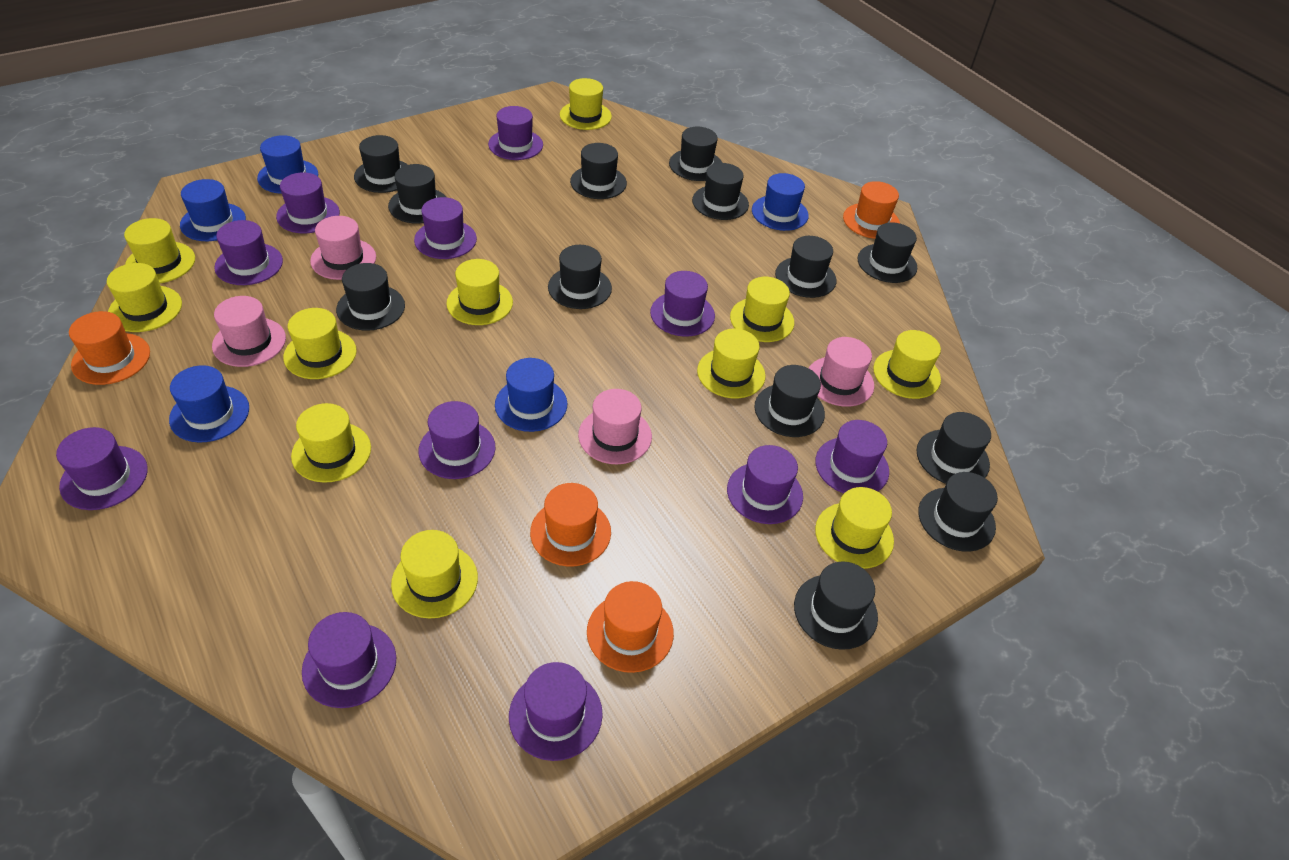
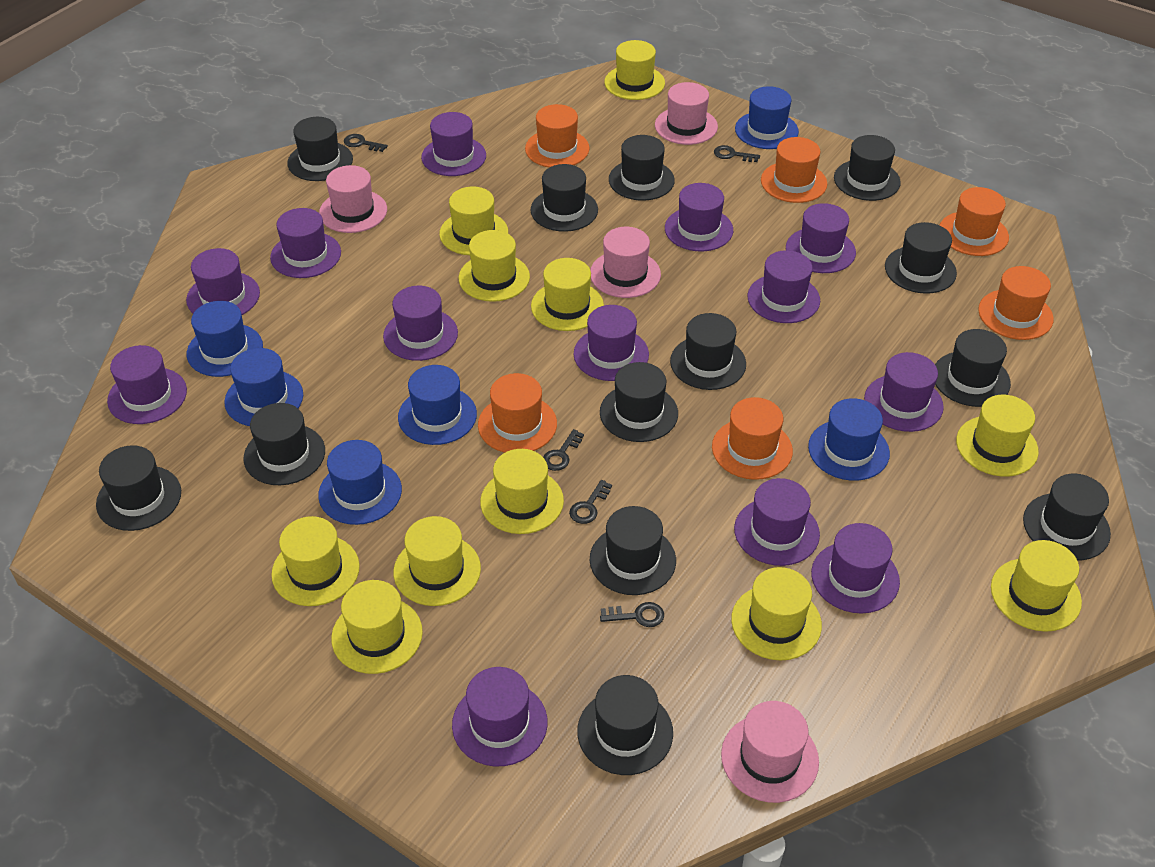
black key: none = 0 -> [344,134,388,152] [543,429,584,471] [569,480,612,524] [600,602,664,627] [714,145,760,162] = 5
blue hat: [169,365,249,443] [180,179,246,241] [257,135,318,194] [495,358,567,432] [752,173,809,231] = 5 -> [187,301,263,377] [225,348,303,426] [318,440,402,525] [398,365,477,445] [735,86,799,149] [808,398,890,481] = 6
orange hat: [69,311,150,385] [530,483,611,567] [587,581,674,673] [843,181,900,239] = 4 -> [478,373,557,453] [525,104,589,168] [712,397,793,480] [761,137,827,203] [940,187,1009,256] [978,266,1054,340] = 6
purple hat: [56,427,148,510] [214,220,283,285] [276,172,340,234] [302,612,396,708] [414,197,477,259] [418,401,495,479] [488,106,543,160] [509,662,603,761] [650,271,715,337] [727,445,803,524] [815,420,889,493] = 11 -> [107,345,187,424] [186,248,260,315] [270,208,341,278] [383,286,458,361] [421,112,486,176] [452,667,548,766] [573,305,649,381] [665,183,733,252] [734,478,820,566] [747,250,820,323] [786,203,856,273] [811,523,900,613] [864,352,944,432] = 13

